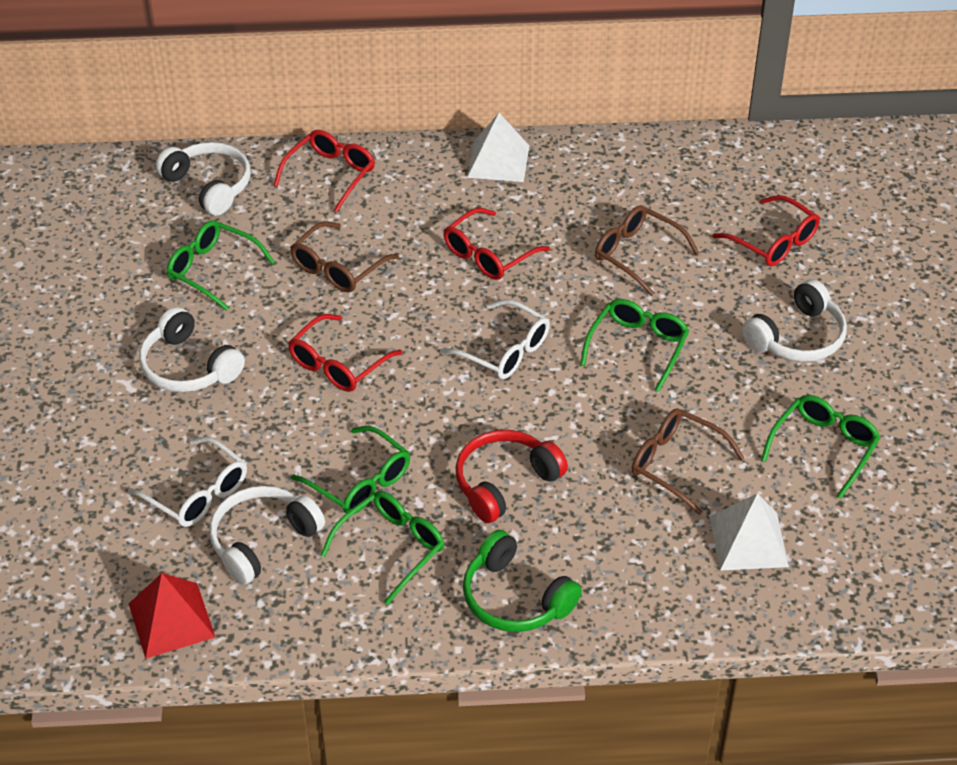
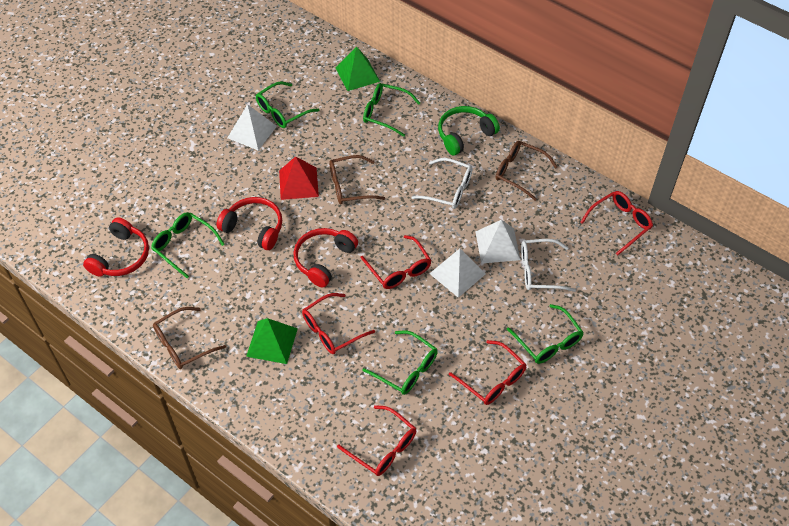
green pyramid: none = 0 -> [246,318,298,364] [336,46,380,91] = 2
red glasses: [274,130,375,213] [288,314,402,392] [443,208,550,280] [713,195,820,267] = 4 -> [302,293,375,354] [337,405,416,476] [361,235,432,289] [449,340,527,405] [580,191,653,256] = 5
red headphones: [456,430,568,523] = 1 -> [83,217,149,277] [216,197,282,250] [294,228,358,287] = 3
white headphones: [139,307,245,392] [156,142,251,216] [209,486,325,585] [742,279,847,362] = 4 -> none = 0
white pyramid: [467,113,529,182] [710,493,789,571] = 2 -> [227,104,277,151] [429,249,485,298] [476,220,520,264] = 3

